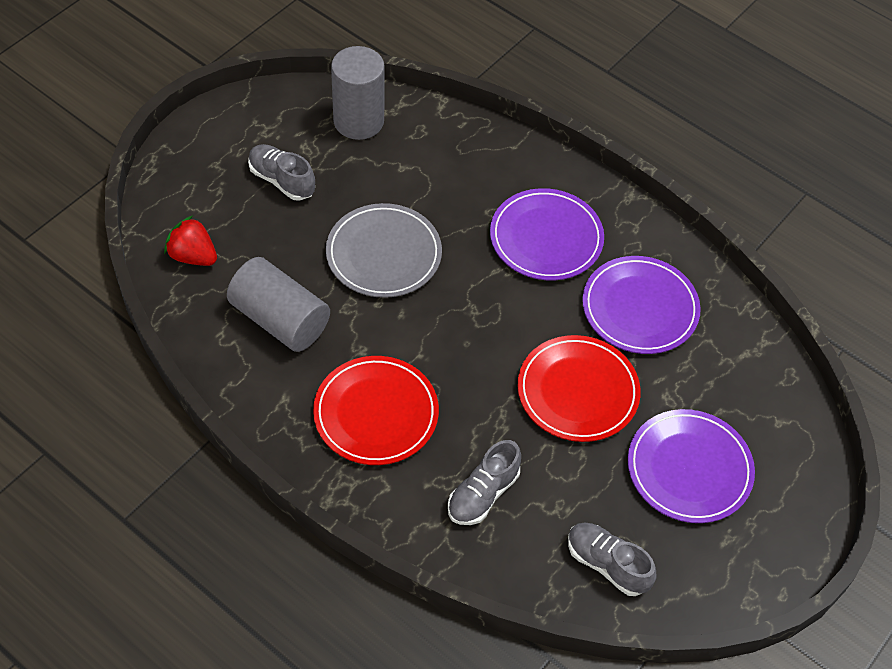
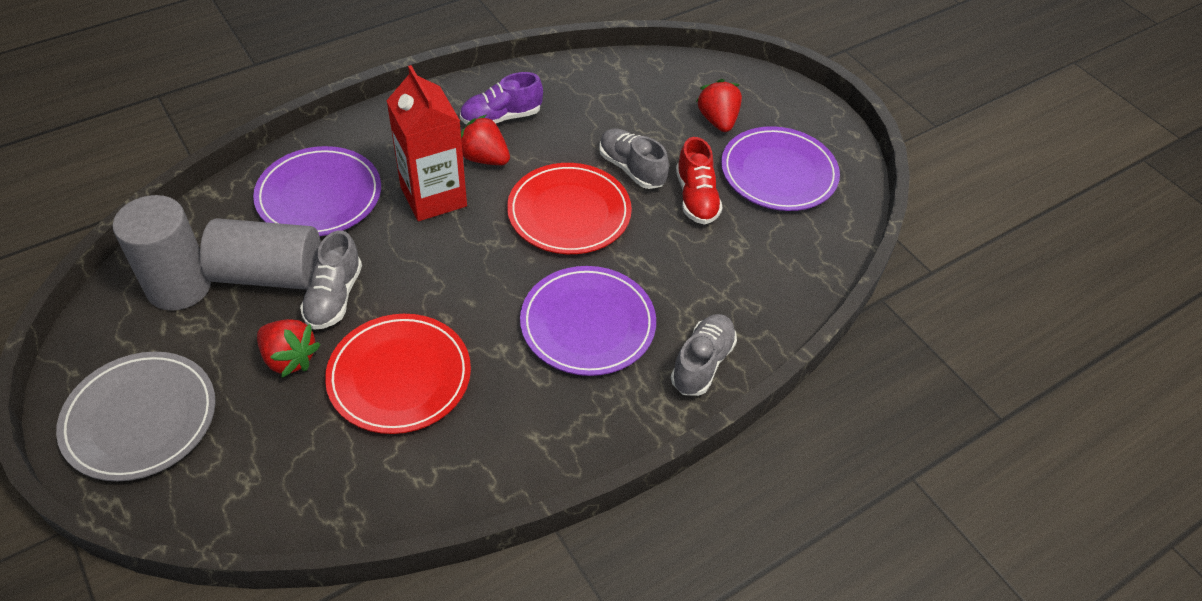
purple shoe: none = 0 -> [460,72,543,124] = 1
red carton: none = 0 -> [386,65,467,221] = 1
red shoe: none = 0 -> [676,137,723,225] = 1
red strawberry: [164,216,217,266] = 1 -> [257,319,321,377] [461,115,510,165] [696,79,742,132] = 3

